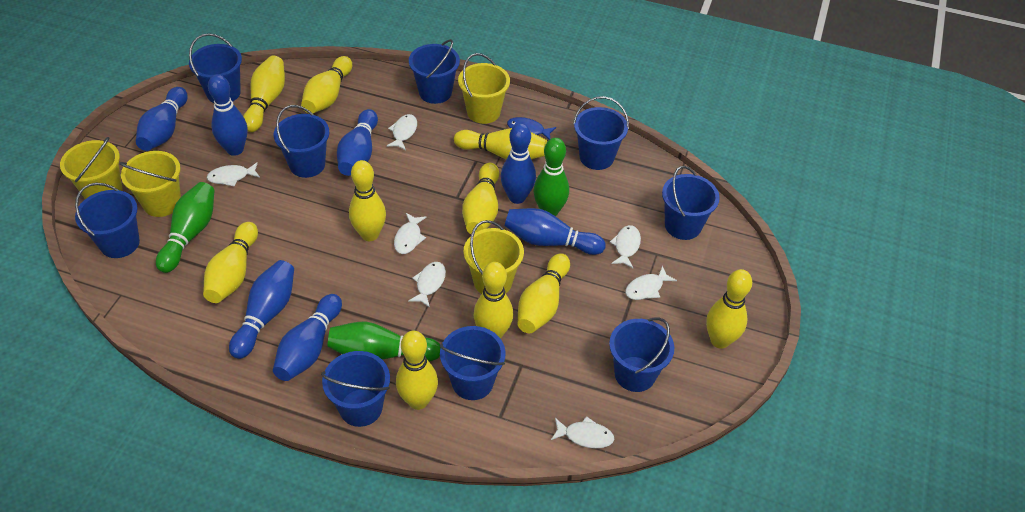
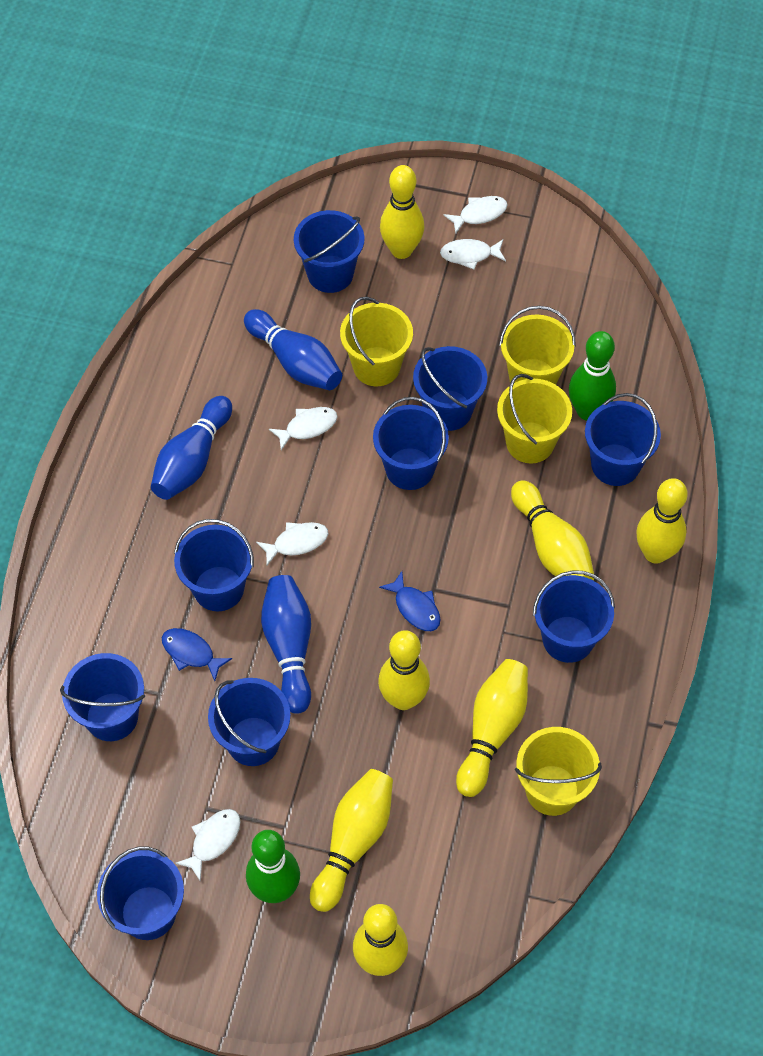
blue bowling pin: [136,87,188,151] [208,74,247,156] [229,260,294,359] [273,294,342,381] [337,109,378,176] [501,123,536,204] [505,208,605,255] = 7 -> [151,396,232,500] [244,309,342,390] [261,575,311,714] = 3
blue fish: [507,117,556,140] = 1 -> [162,628,232,681] [379,571,440,631] = 2
green bowling pin: [156,182,214,273] [327,322,440,361] [533,138,569,216] = 3 -> [246,830,300,903] [569,331,616,421] = 2
white fish: [207,162,260,187] [387,114,417,150] [394,213,427,254] [408,262,446,308] [551,416,614,448] [610,225,641,268] [625,266,677,300] = 7 -> [175,809,240,881] [256,522,328,566] [269,407,338,450] [440,239,506,269] [444,196,508,233] = 5
yellow bowling pin: [203,222,258,303] [243,56,285,132] [301,56,352,113] [349,160,386,241] [396,331,438,410] [454,128,547,159] [462,163,499,234] [474,262,513,339] [517,253,570,333] [706,269,752,349] = 10 -> [310,769,393,912] [353,904,408,976] [378,630,430,710] [380,165,424,259] [456,659,528,797] [511,480,594,581] [636,478,688,564] = 7

